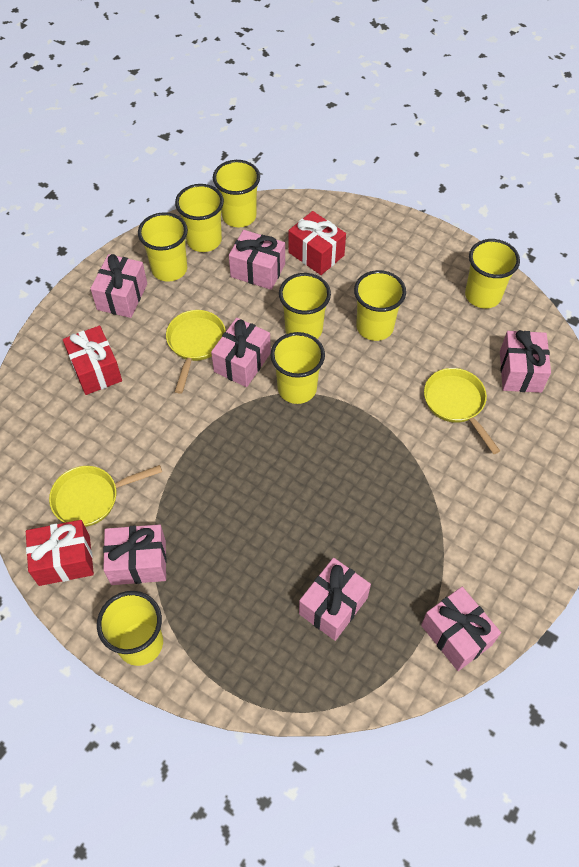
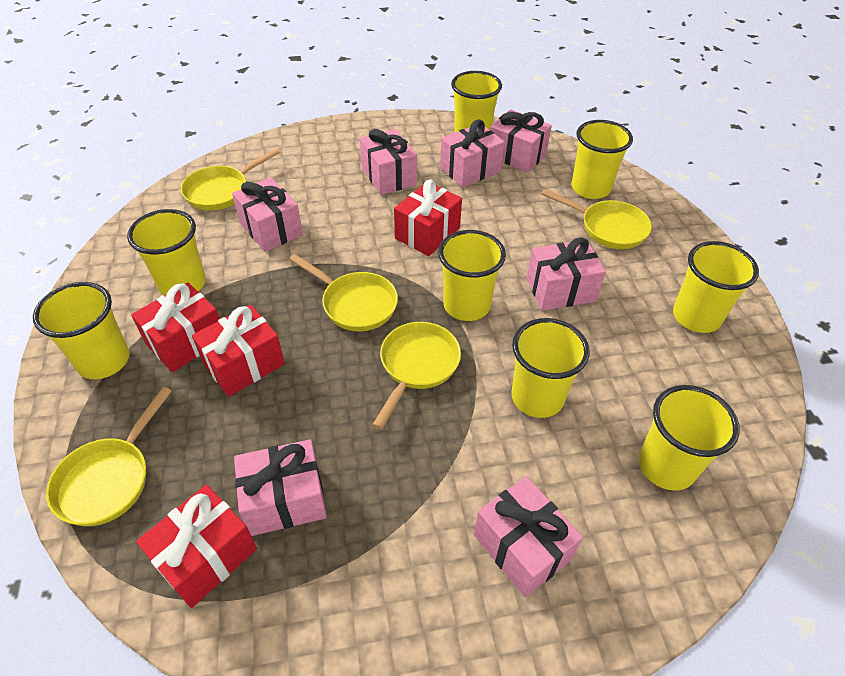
red gift: [26,520,94,586] [63,326,122,395] [288,211,346,275] = 3 -> [131,283,220,372] [136,485,257,608] [192,305,285,397] [394,179,462,256] = 4
yellow pan: [49,465,162,527] [166,310,226,394] [424,368,500,454] = 3 -> [46,387,172,526] [181,148,280,211] [289,254,398,331] [372,322,461,430] [541,189,652,249] = 5

